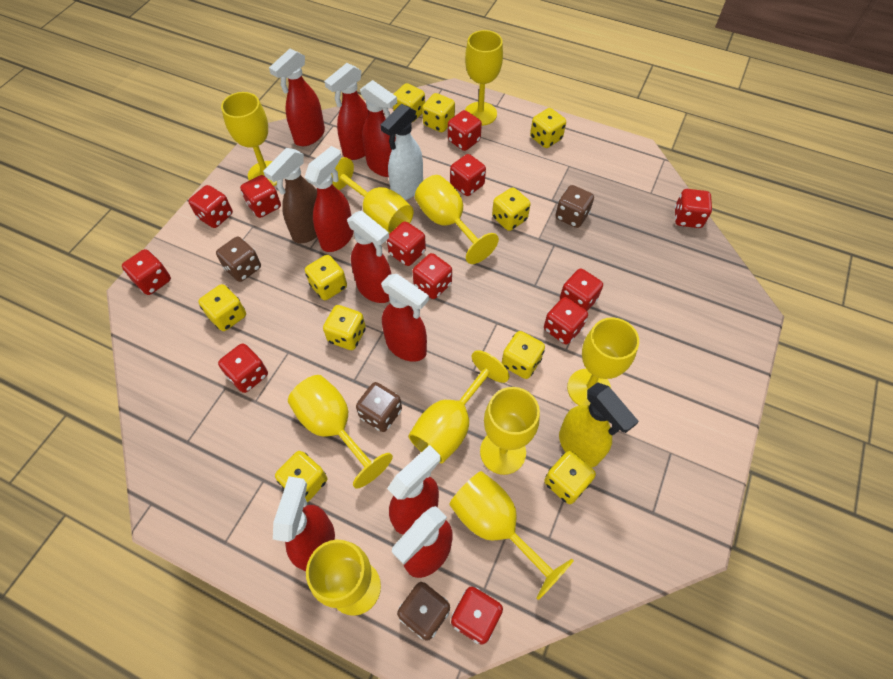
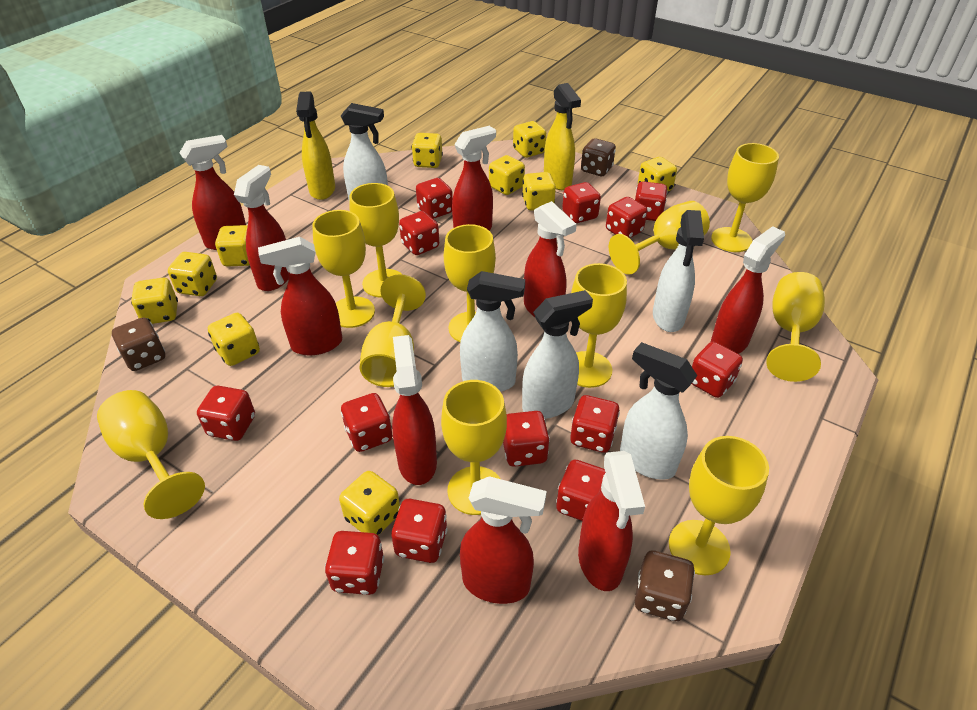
brown dice: [216,237,261,282] [356,382,402,432] [397,582,450,641] [555,185,594,228] = 4 -> [112,317,165,371] [581,138,616,176] [635,550,695,621] = 3
brown spray bottle: [263,148,317,243] = 1 -> none = 0
red dice: [122,249,171,295] [188,185,233,228] [218,344,268,393] [240,175,281,218] [387,222,426,266] [412,253,452,299] [448,110,482,151] [450,154,486,196] [451,586,503,645] [544,297,588,344] [560,269,603,311] [675,189,712,228] = 12 -> [197,386,255,441] [325,531,384,595] [341,393,392,452] [391,499,448,563] [399,211,439,255] [416,178,453,219] [503,411,550,467] [556,460,606,521] [562,182,601,223] [570,395,620,453] [606,197,647,238] [635,181,668,221] [692,342,743,398] = 13
white spray bottle: [380,104,423,200] = 1 -> [341,103,388,202] [460,271,525,392] [522,290,593,419] [620,342,697,480] [653,210,704,332] = 5
yellow goblet: [221,92,277,186] [288,375,393,489] [306,540,381,616] [332,157,414,234] [408,350,509,463] [415,175,499,264] [449,471,574,600] [465,30,503,126] [480,387,540,475] [567,318,639,405] = 10 -> [97,390,205,519] [312,210,375,328] [349,183,402,298] [359,274,426,387] [441,380,507,515] [444,224,496,342] [571,263,627,388] [609,201,710,275] [669,436,769,575] [711,143,779,252] [766,272,825,382] = 11
yellow spray bottle: [559,382,639,467] = 1 -> [296,91,335,200] [544,83,581,190] = 2

